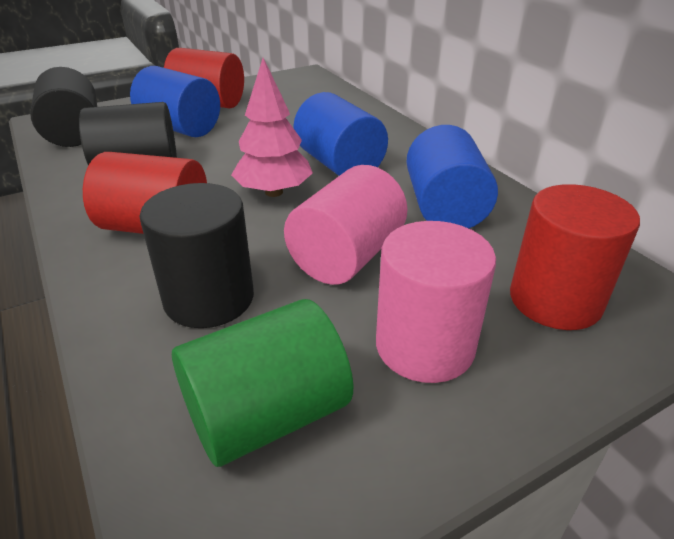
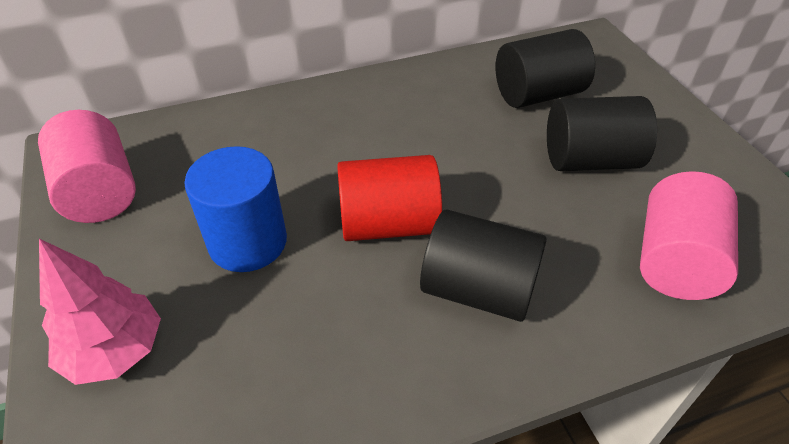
blue cylinder: [130,66,220,137] [293,92,388,176] [406,125,498,228] = 3 -> [184,146,287,272] = 1
green cylinder: [172,299,353,467] = 1 -> none = 0
red cylinder: [83,152,207,234] [164,48,244,108] [510,184,640,330] = 3 -> [337,155,442,241] = 1

